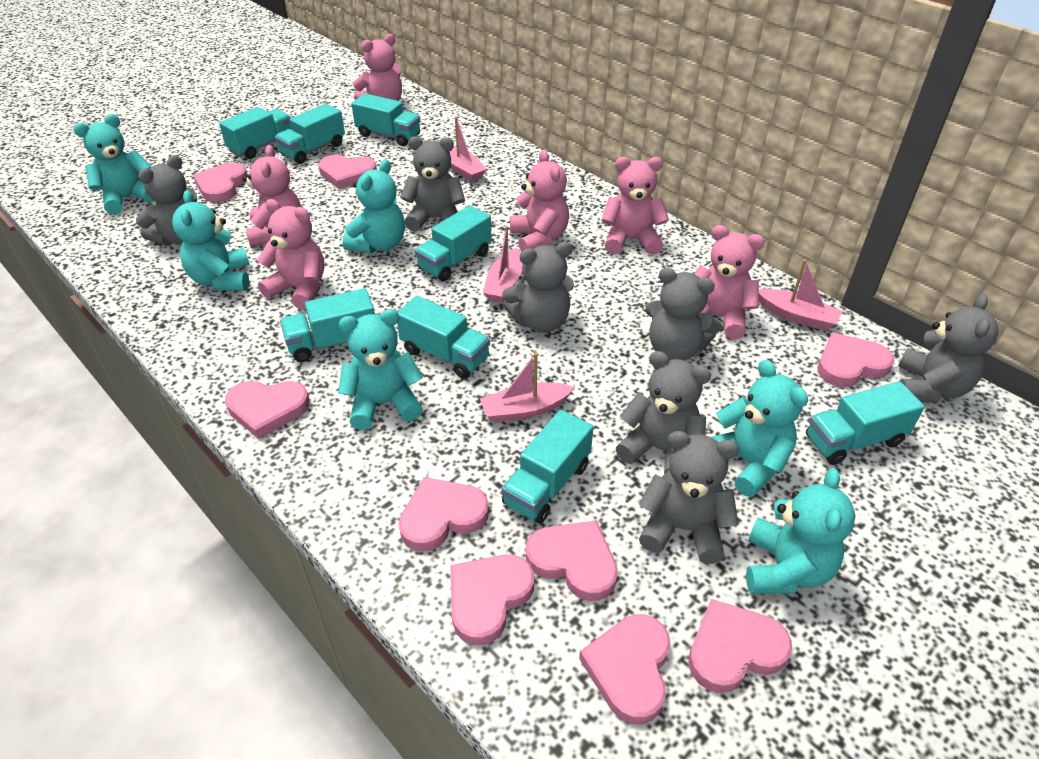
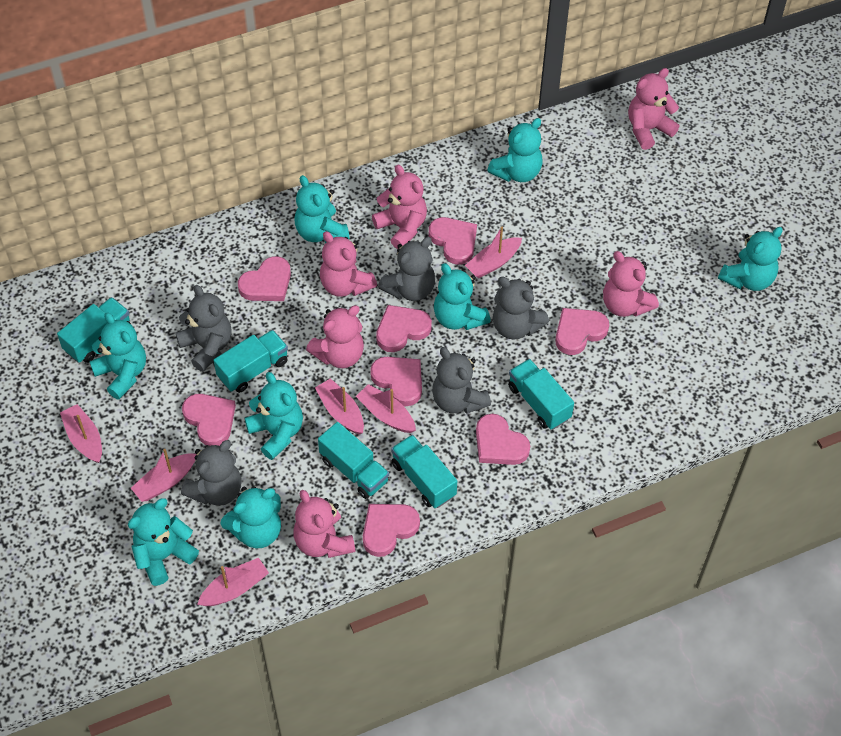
grey teddy bear: [136,155,197,246] [400,136,465,232] [502,242,574,333] [616,351,711,474] [639,431,739,564] [645,267,722,360] [898,294,999,403] = 7 -> [176,285,232,372] [181,440,241,506] [378,237,435,301] [432,347,491,414] [493,277,549,340] = 5
pink boat: [449,117,487,182] [480,352,574,423] [483,226,523,303] [759,259,843,331] = 4 -> [60,404,102,463] [131,449,197,502] [197,558,269,606] [315,378,364,435] [356,384,416,433] [465,227,522,278] = 6
pink heart: [193,162,248,203] [225,381,310,439] [318,155,377,189] [398,477,489,552] [450,554,534,645] [526,520,618,601] [579,614,671,724] [688,599,792,693] [817,333,894,387] = 9 -> [182,394,236,446] [238,256,291,301] [363,504,420,557] [370,357,422,406] [376,305,432,352] [429,217,477,265] [476,414,530,465] [555,308,609,355] = 8
turquoise teddy bear: [73,114,154,215] [172,190,250,291] [338,309,423,430] [342,160,405,253] [711,360,808,497] [746,468,856,594] = 6 -> [89,312,146,400] [128,498,199,586] [220,486,281,549] [245,372,303,460] [295,175,349,243] [434,263,491,330] [487,118,542,182] [718,227,783,291] = 8
turquoise truck: [219,107,292,159] [275,104,345,164] [280,288,375,362] [351,93,421,146] [397,296,490,379] [415,205,492,281] [502,410,593,524] [806,381,925,465] = 8 -> [57,297,131,363] [214,330,288,393] [318,422,389,499] [391,435,457,508] [508,359,574,430] = 5

